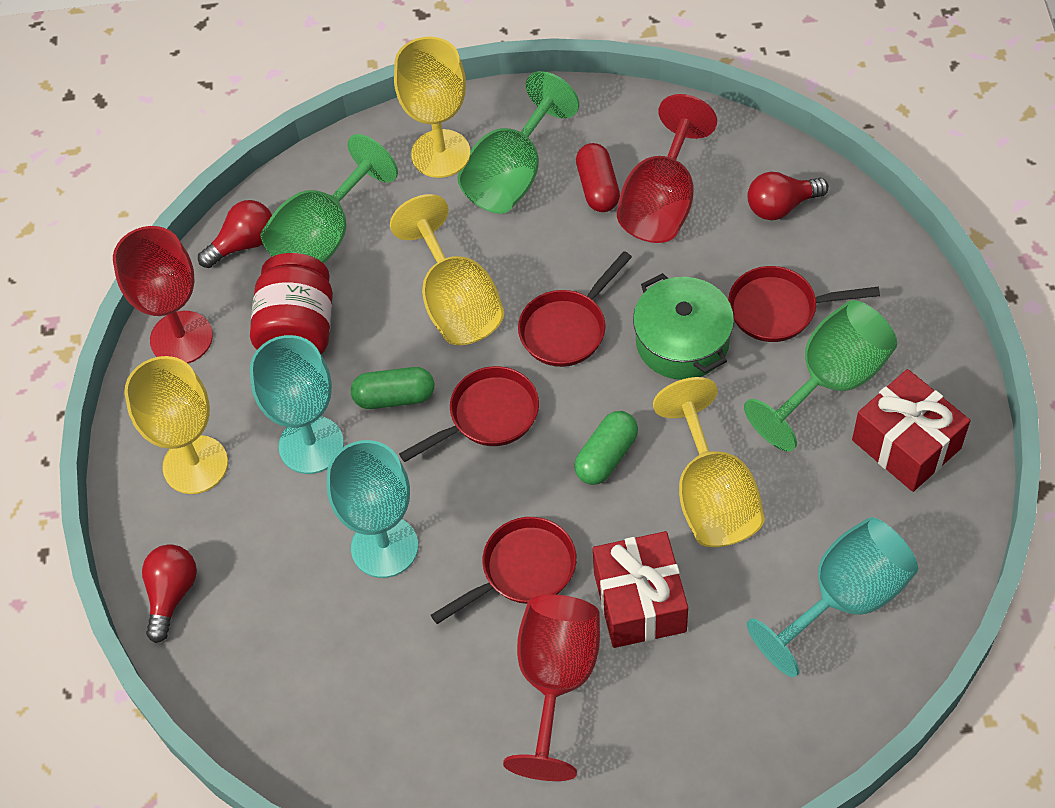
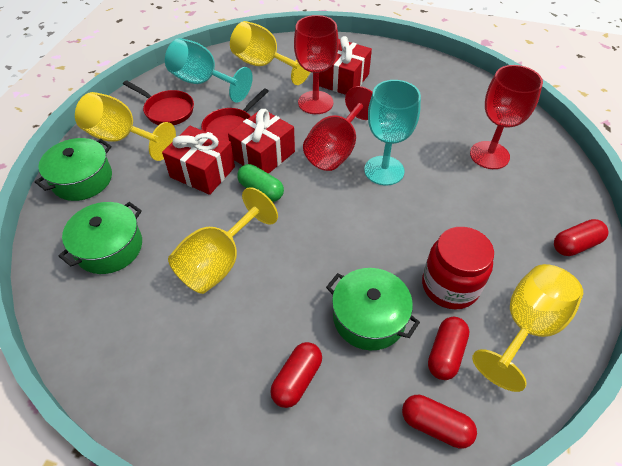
green capsule: [351,367,434,409] [574,411,638,485] = 2 -> [237,164,284,202] = 1
green goblet: [261,134,398,264] [457,71,579,214] [744,300,897,452] = 3 -> none = 0
green pot: [633,273,734,380] = 1 -> [35,138,112,201] [58,202,142,274] [326,268,420,350] = 3
red capsule: [576,143,620,212] = 1 -> [270,342,322,408] [402,395,477,449] [428,317,470,380] [554,219,608,256] = 4
red gift: [593,531,688,648] [852,369,970,492] = 2 -> [162,126,235,195] [228,109,295,174] [319,36,372,95] = 3
red light bulb: [142,544,197,643] [198,200,272,268] [747,172,829,220] = 3 -> none = 0
red pan: [399,366,539,462] [431,517,577,624] [518,251,632,367] [728,266,880,342] = 4 -> [123,80,194,125] [201,88,269,141] = 2
turquoise goblet: [250,335,344,474] [327,440,418,578] [747,517,918,677] = 3 -> [165,38,253,103] [364,80,421,186] = 2

